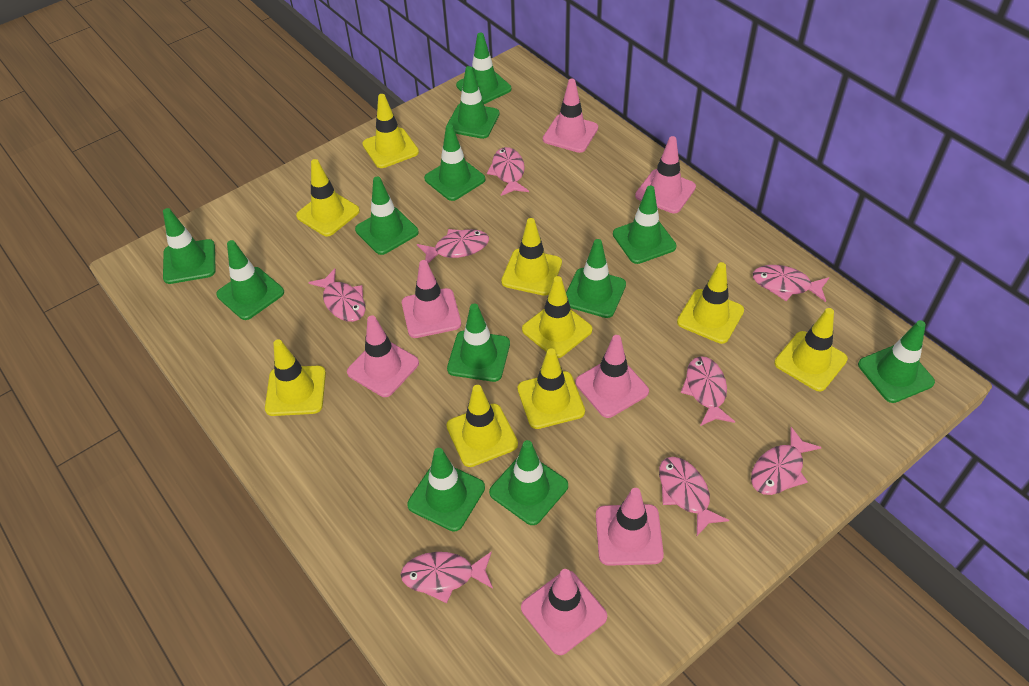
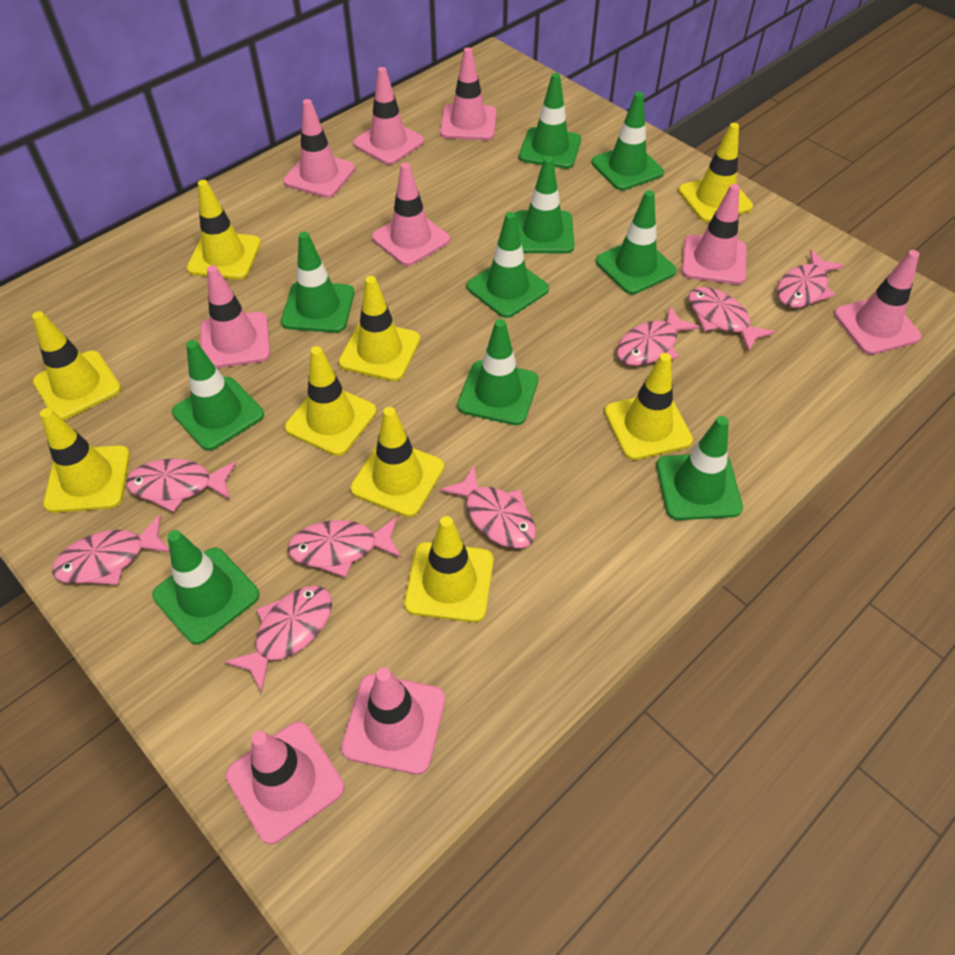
green traffic cone: [163,208,216,284] [216,240,284,320] [355,177,419,255] [407,448,485,532] [424,124,485,201] [447,66,500,139] [447,304,510,382] [456,33,511,104] [489,440,568,525] [566,239,626,318] [613,186,677,264] [858,320,935,403] = 12 -> [152,530,259,645] [172,340,264,451] [281,232,354,333] [457,319,539,425] [467,212,549,318] [514,156,574,253] [519,73,581,169] [592,92,664,190] [596,190,676,294] [656,416,743,520] = 10
pink traffic cone: [347,315,419,397] [402,260,461,338] [521,569,607,655] [543,79,598,153] [576,335,649,418] [596,488,664,566] [635,136,696,213] = 7 -> [200,265,270,368] [226,722,344,844] [283,99,355,198] [341,668,445,775] [353,67,424,165] [372,163,450,266] [440,47,497,140] [682,184,747,284] [834,250,922,355] = 9

